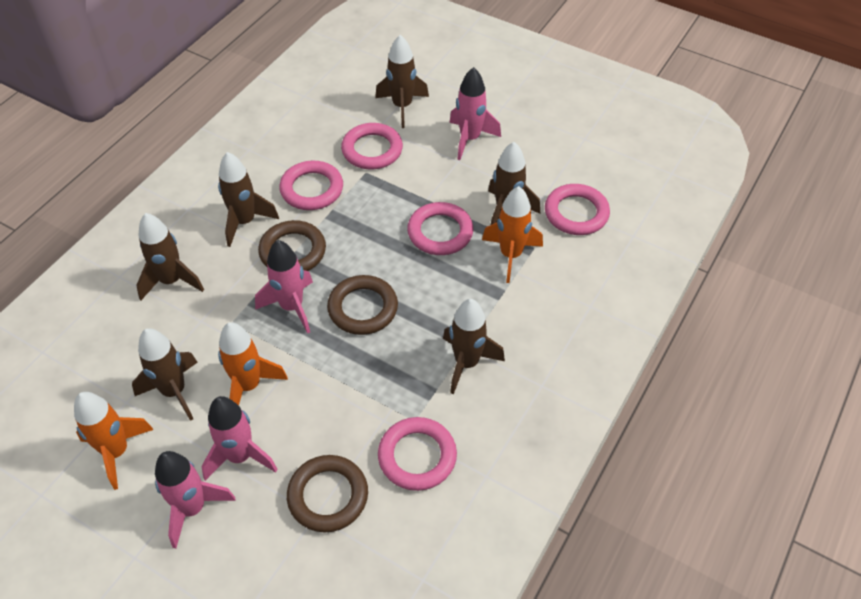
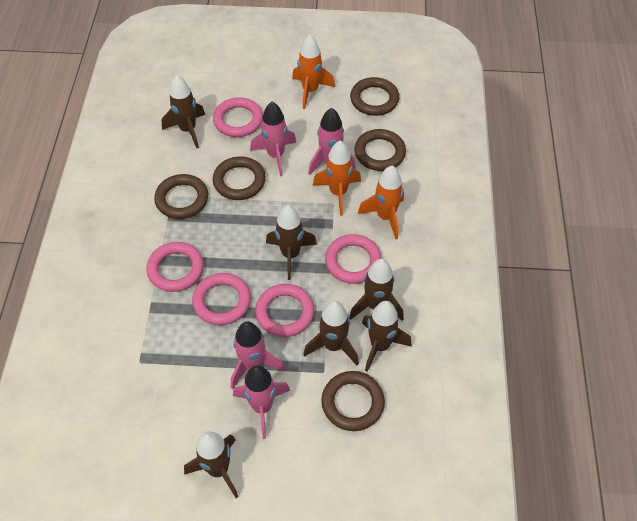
brown ring: [258,220,326,271] [287,455,368,532] [327,275,398,335] = 3 -> [154,174,208,219] [213,156,266,200] [321,371,385,431] [350,77,399,116] [354,129,406,171] = 5

